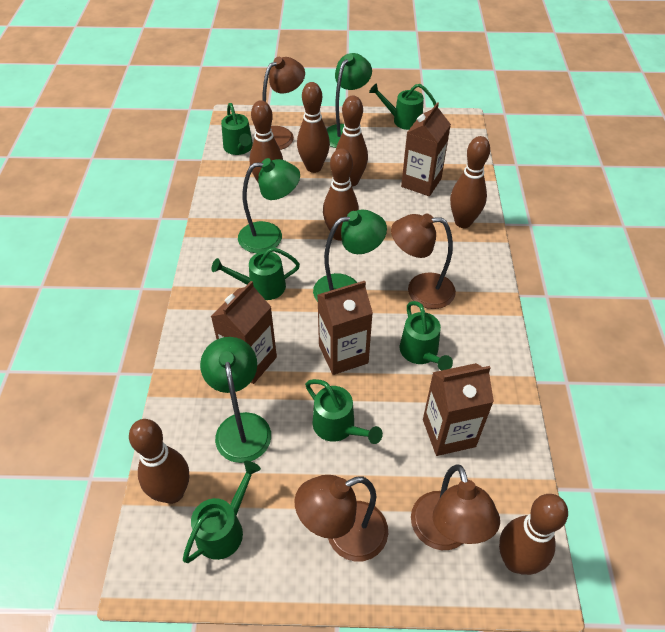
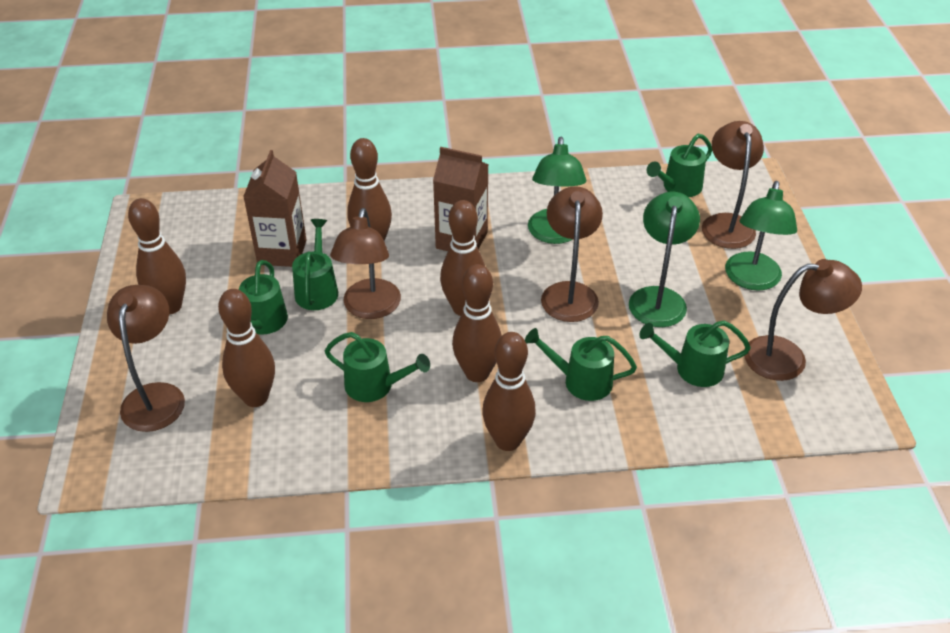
brown bowling pin: [129,419,189,504] [250,100,283,184] [297,82,330,173] [323,148,359,241] [335,96,368,187] [450,136,490,228] [499,494,568,575] = 7 -> [128,198,186,314] [218,289,275,407] [347,138,392,241] [440,200,485,316] [452,264,502,382] [482,332,536,451] = 6
brown carton: [211,281,277,384] [317,281,373,375] [401,102,451,196] [423,363,494,456] = 4 -> [243,150,307,267] [433,147,488,251] = 2
brown lamp: [262,57,305,150] [294,475,388,561] [391,213,456,309] [411,464,500,550] = 4 -> [107,285,185,432] [330,208,401,319] [541,186,603,322] [702,121,764,249] [744,259,862,381] = 5
green lamp: [200,337,271,463] [238,158,300,253] [313,210,387,302] [327,53,372,148] = 4 -> [528,137,586,244] [629,192,700,327] [725,181,797,290] = 3

